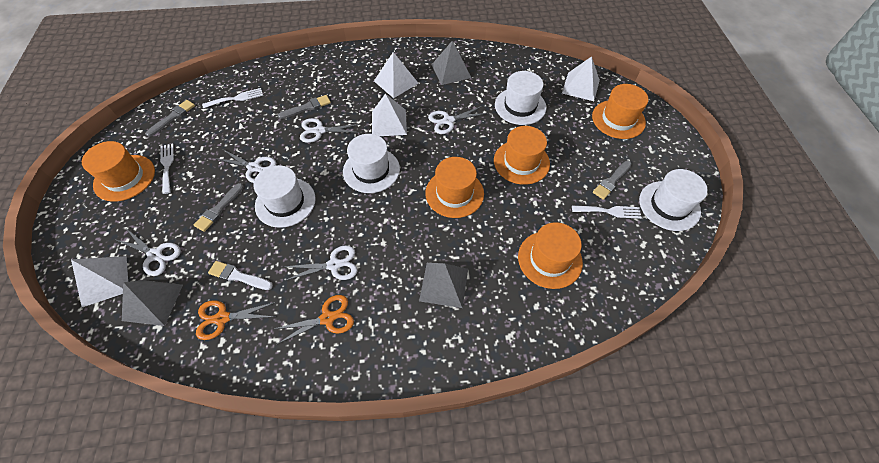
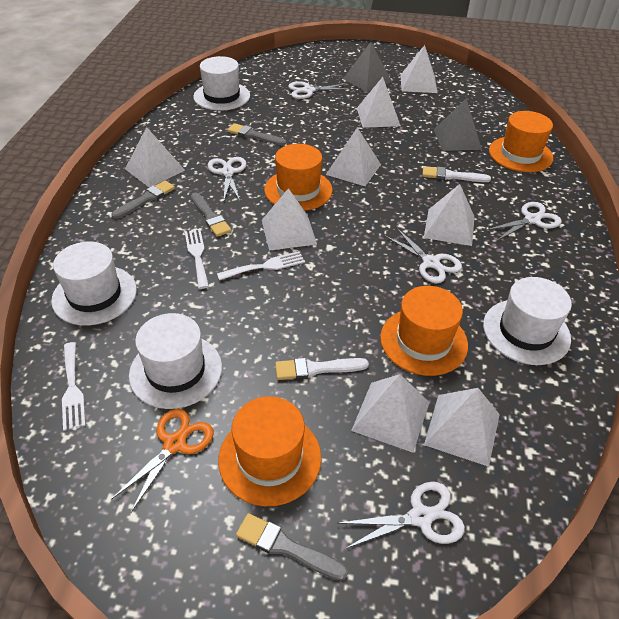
grey pyramid: [122,280,183,326] [419,263,468,308] [432,41,472,85] = 3 -> [343,42,392,92] [434,99,482,151] = 2
orange hat: [82,141,155,202] [425,157,484,218] [494,126,550,185] [518,222,583,289] [592,84,648,139] = 5 -> [218,396,321,506] [264,144,333,211] [380,286,468,376] [489,111,553,172] = 4
orange scissors: [196,300,276,340] [274,295,354,345] = 2 -> [111,409,214,512] = 1
white brush: [208,261,273,290] = 1 -> [275,358,369,380] [422,166,491,182] = 2
white pyramid: [71,256,128,307] [372,93,407,136] [374,52,419,98] [562,56,600,101] = 4 -> [125,127,185,187] [262,188,317,251] [326,127,381,186] [351,374,430,453] [357,77,401,128] [400,45,437,93] [424,184,475,246] [424,388,500,467] = 8

